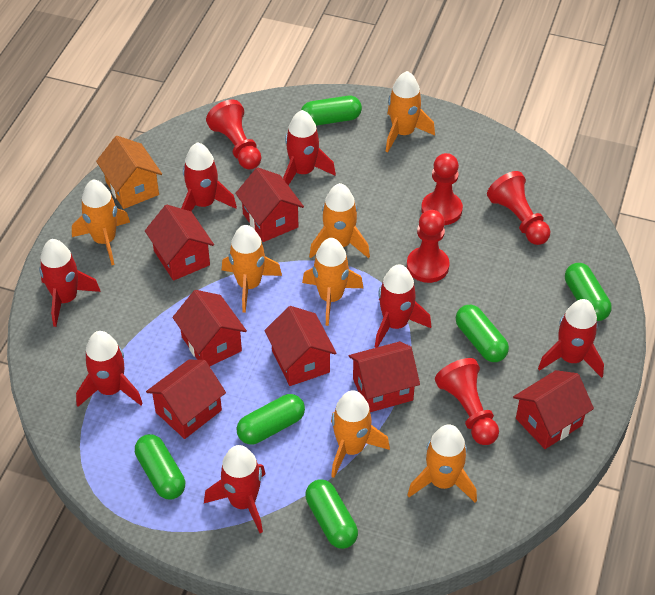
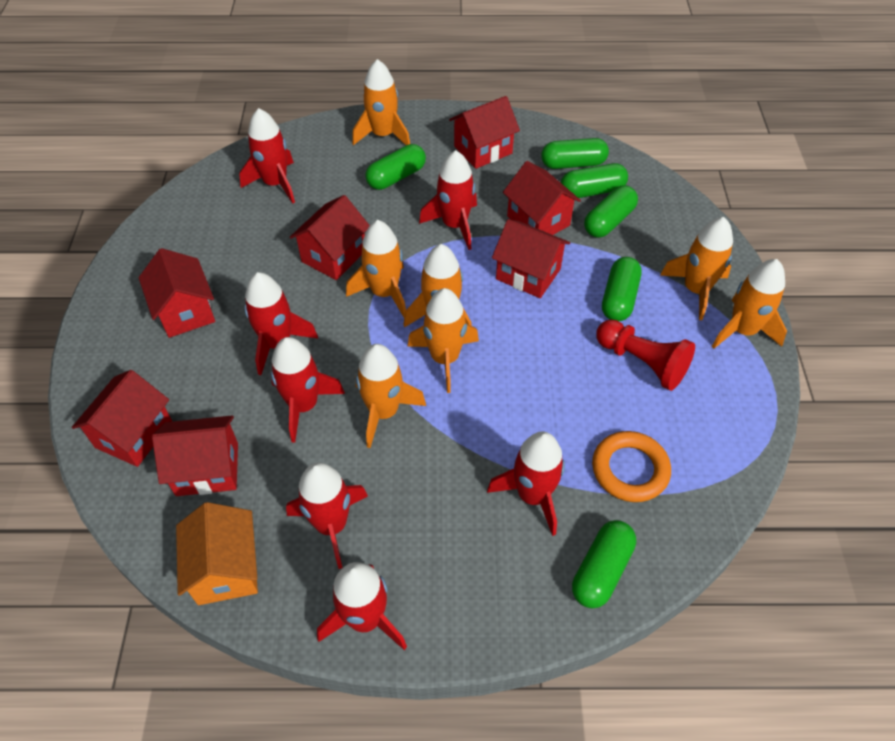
orange ring: none = 0 -> [592,431,671,502] = 1
red pawn: [206,100,261,170] [407,210,450,283] [421,153,463,225] [435,358,499,445] [487,171,550,245] = 5 -> [596,319,695,391] = 1

